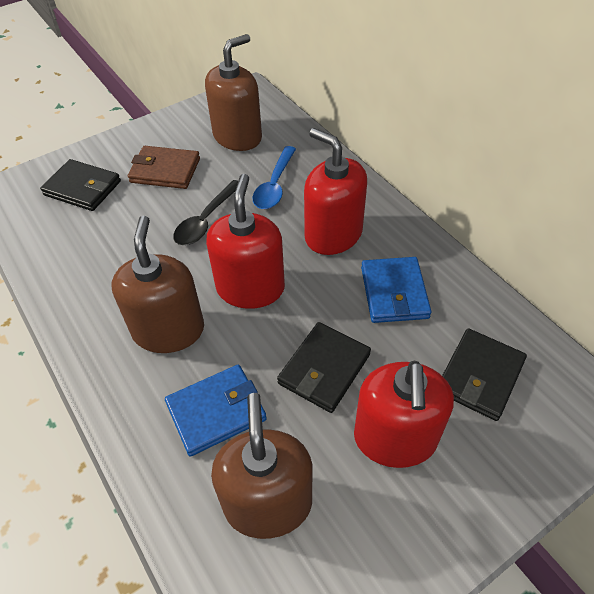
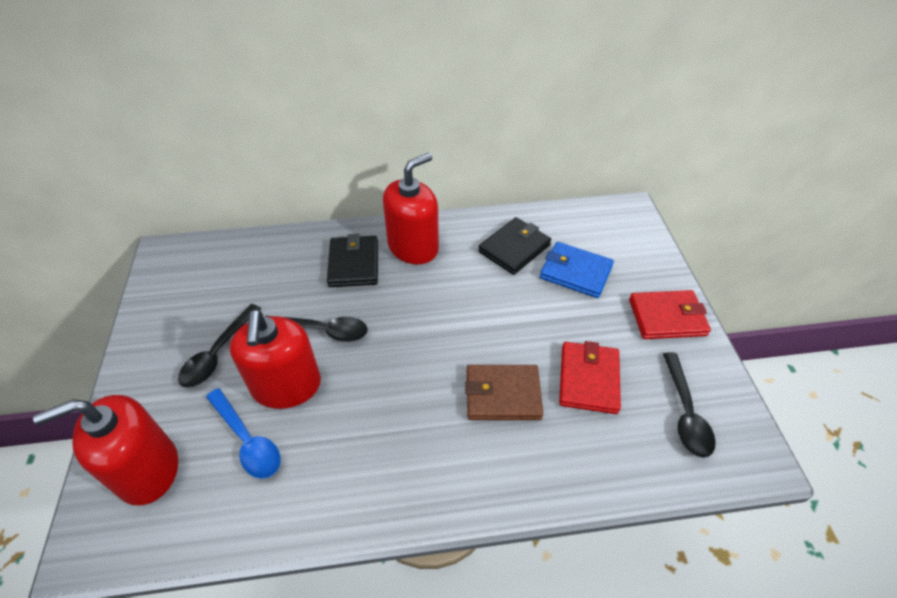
black spoon: [173,180,238,245] = 1 -> [178,304,261,388] [265,316,367,342] [663,352,716,458] = 3
black wallet: [40,159,121,211] [277,322,371,413] [442,328,527,421] = 3 -> [327,234,378,287] [478,217,551,275] = 2
blue wallet: [165,365,267,457] [361,257,432,323] = 2 -> [540,242,614,298] = 1
brown soap dispenser: [112,216,204,353] [205,34,262,151] [211,393,312,539] = 3 -> none = 0
red wallet: none = 0 -> [559,341,621,414] [629,290,711,339] = 2

